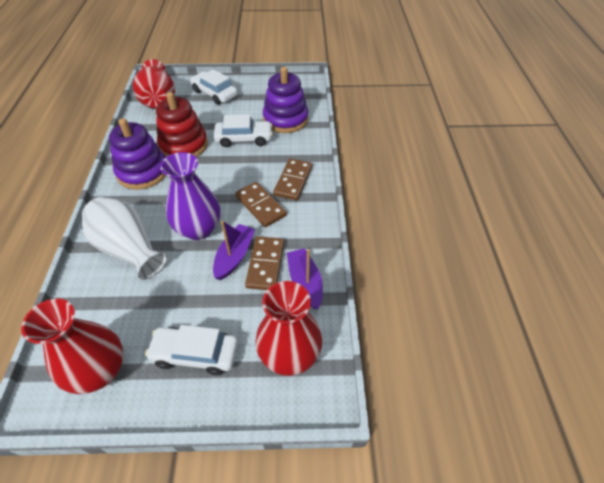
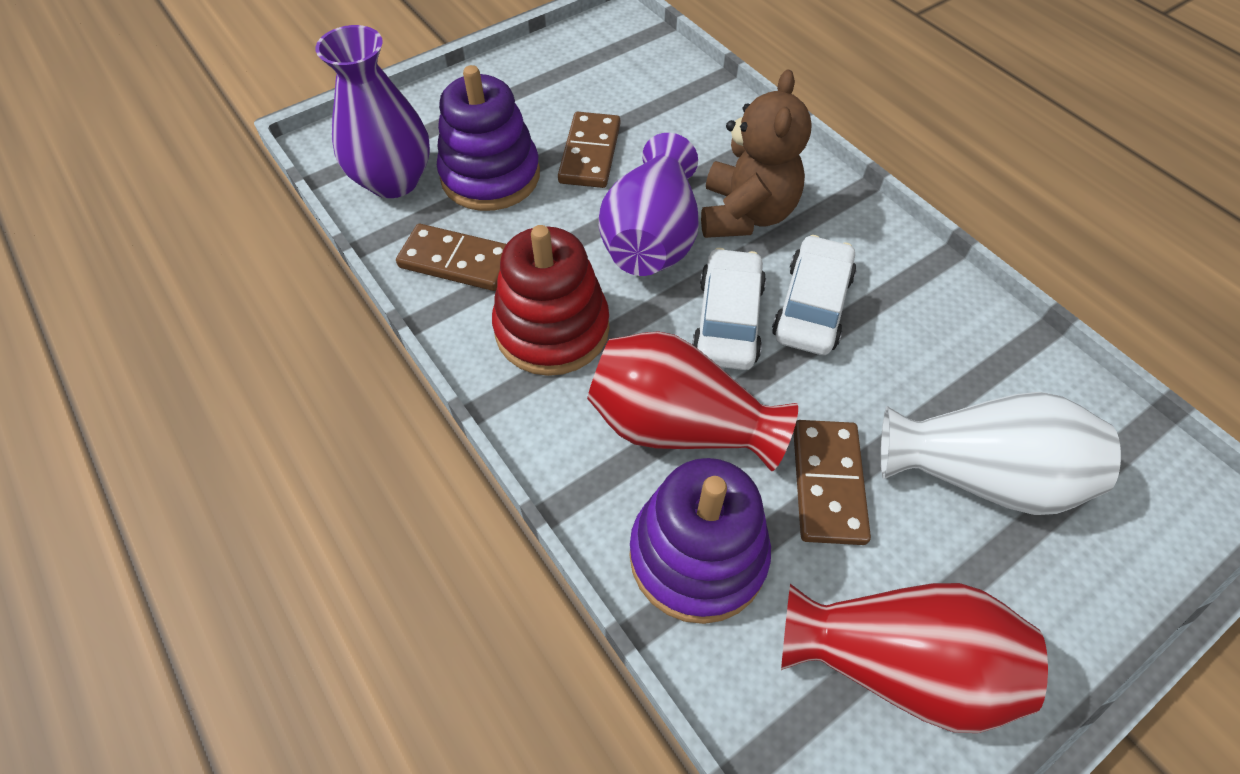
brown teddy bear: none = 0 -> [701,69,812,238] = 1
purple boat: [213,221,255,280] [287,248,323,310] = 2 -> none = 0
purple vase: [160,152,220,240] = 1 -> [315,25,430,198] [599,133,699,276] = 2
red vase: [21,298,123,394] [132,59,175,109] [255,281,322,376] = 3 -> [587,331,798,471] [781,583,1048,733] = 2
white car: [145,325,238,375] [190,69,238,105] [214,114,273,147] = 3 -> [692,248,766,370] [772,235,856,355] = 2

